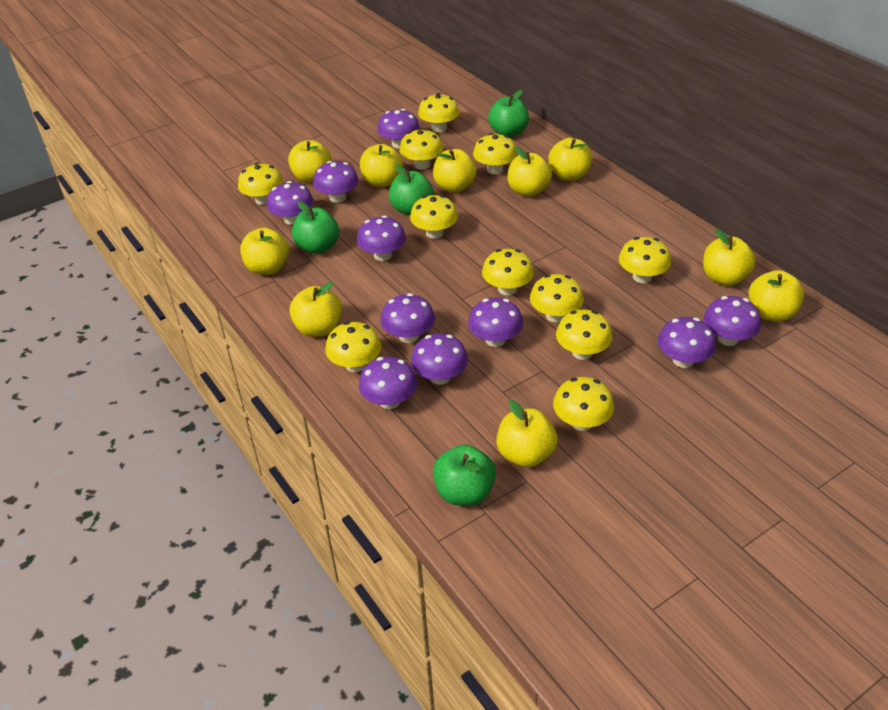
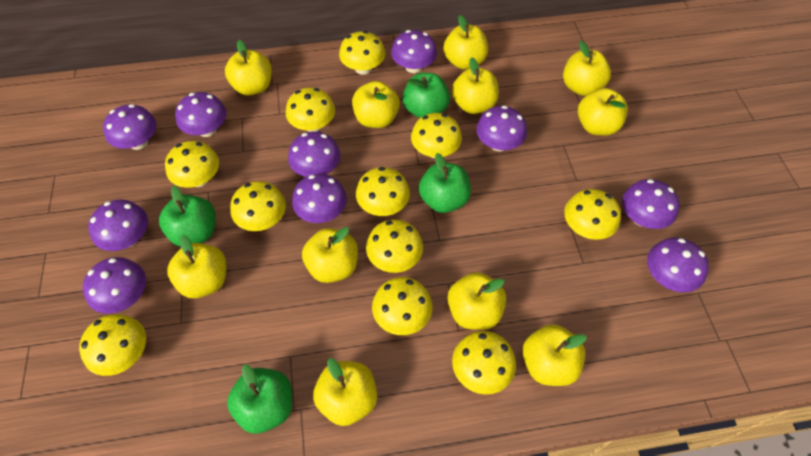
yellow apple: [240,228,289,275] [288,140,332,183] [289,282,342,337] [360,144,403,187] [433,149,477,192] [496,400,558,467] [507,146,552,197] [548,138,592,181] [703,229,755,286] [748,270,804,322] = 10 -> [167,235,226,298] [225,40,272,96] [302,227,358,283] [313,358,377,426] [352,81,400,128] [443,15,488,70] [447,272,506,330] [452,57,499,114] [522,324,587,386] [563,41,611,96] [578,88,628,136] = 11

